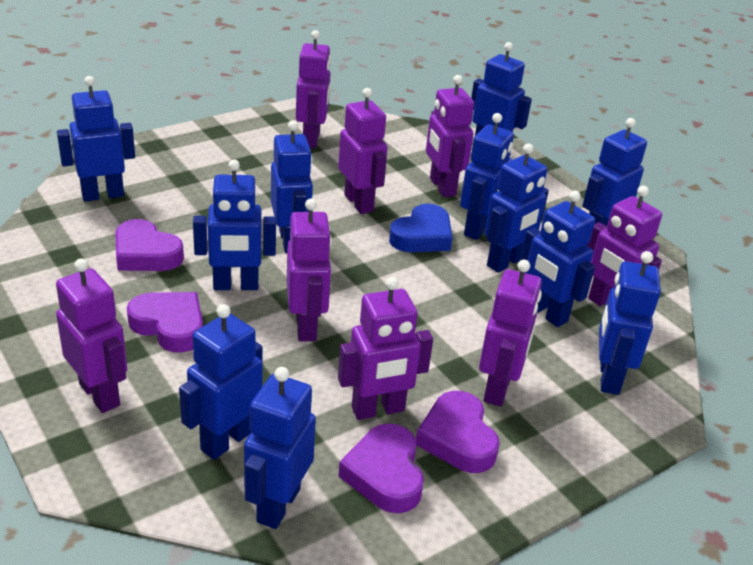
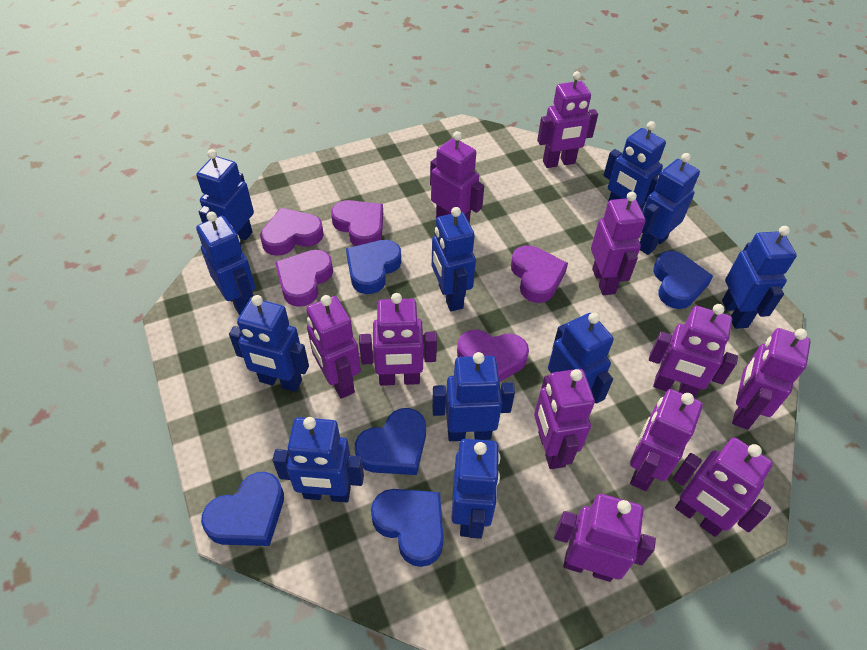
blue heart: [389,204,453,252] = 1 -> [201,472,284,546] [346,240,401,294] [355,408,426,475] [371,489,444,567] [653,251,713,309] = 5
purple heart: [115,219,184,271] [127,292,203,353] [338,423,424,513] [416,391,500,473] = 4 -> [260,208,324,256] [275,250,333,307] [331,200,383,246] [457,330,529,382] [511,246,568,303] = 5
purple robot: [56,258,127,413] [287,199,332,342] [296,30,331,148] [338,88,387,214] [338,277,433,420] [426,75,474,197] [479,260,542,407] [587,186,662,306] = 8 -> [306,295,361,399] [359,293,437,386] [430,131,484,224] [534,369,595,469] [537,71,598,168] [554,494,656,582] [591,192,646,295] [630,389,703,491] [649,304,738,399] [673,438,773,537] [732,328,811,430] = 11

